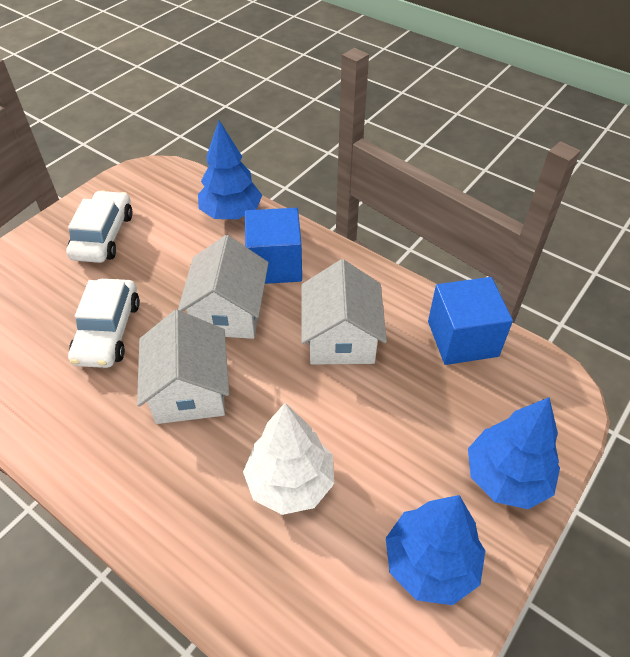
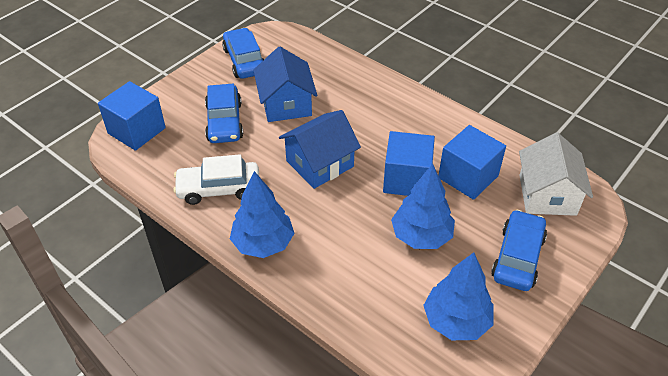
blue car: none = 0 -> [205,84,243,143] [222,28,264,79] [491,210,547,291] = 3
blue cube: [245,208,302,284] [428,277,513,365] = 2 -> [98,81,166,151] [383,131,435,196] [438,125,506,200] = 3
blue house: none = 0 -> [253,47,317,122] [279,110,361,189] = 2
white car: [66,190,133,263] [68,279,140,368] = 2 -> [173,154,259,205] = 1
white house: [137,310,229,424] [178,235,269,339] [302,259,387,365] = 3 -> [519,132,593,216] = 1
white tree: [243,403,334,515] = 1 -> none = 0

